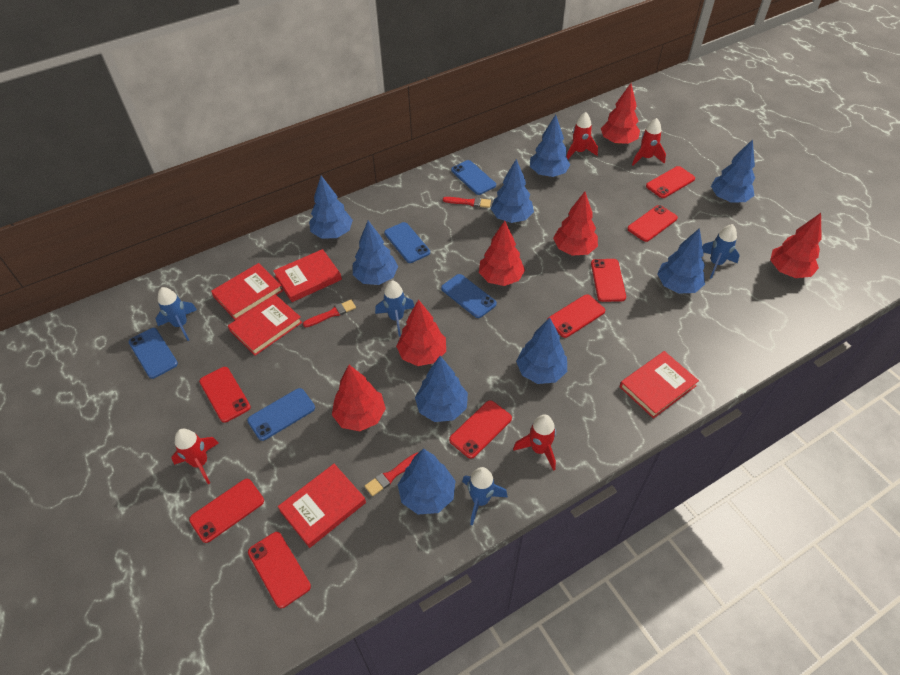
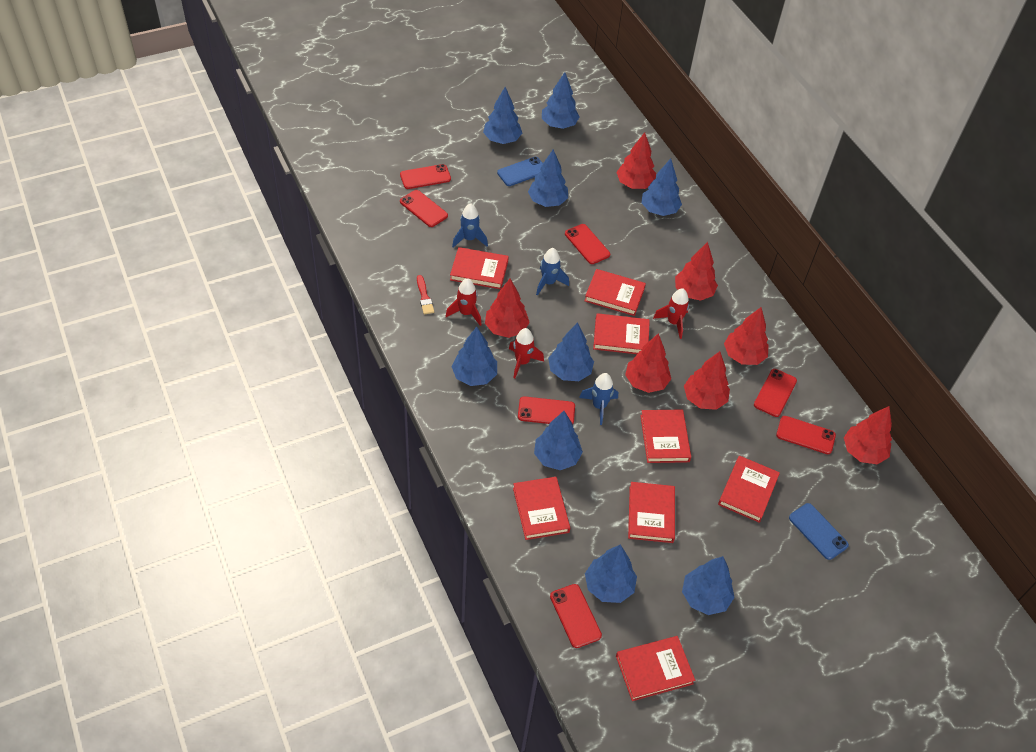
blue phone: [129,328,178,379] [247,388,315,441] [384,222,430,263] [441,274,497,318] [451,160,496,195] = 5 -> [497,157,543,186] [789,503,849,560] = 2
blue rocket: [155,287,197,341] [375,280,414,336] [462,467,508,526] [703,224,740,279] = 4 -> [452,203,488,248] [536,248,569,296] [579,373,618,425] = 3
red book: [211,263,283,320] [228,294,302,356] [273,249,342,302] [278,464,366,548] [620,351,699,419] = 5 -> [450,247,509,289] [513,477,570,540] [585,269,646,316] [593,313,650,354] [616,636,695,701] [628,482,675,543] [640,409,691,463] [718,456,780,523] = 8
red brush: [303,300,356,327] [365,452,418,496] [443,197,491,208] = 3 -> [417,275,434,314] = 1
red phone: [189,479,264,543] [199,367,251,423] [248,532,311,608] [449,400,512,459] [548,294,605,338] [591,259,626,302] [627,205,678,242] [646,166,695,198] = 8 -> [400,164,451,189] [400,190,448,227] [518,396,575,424] [550,584,602,648] [565,224,610,264] [754,369,797,417] [776,416,836,454] = 7
red rocket: [171,429,219,484] [513,414,556,471] [567,112,598,159] [632,118,666,166] = 4 -> [446,278,482,326] [509,328,544,378] [653,288,689,339] = 3
red tree: [332,365,386,431] [396,299,446,366] [479,221,525,286] [553,192,598,256] [601,83,640,145] [770,213,822,278] = 6 -> [485,279,530,338] [616,132,656,189] [625,333,671,393] [675,242,718,301] [684,351,730,410] [724,307,768,365] [844,406,892,464] = 7

